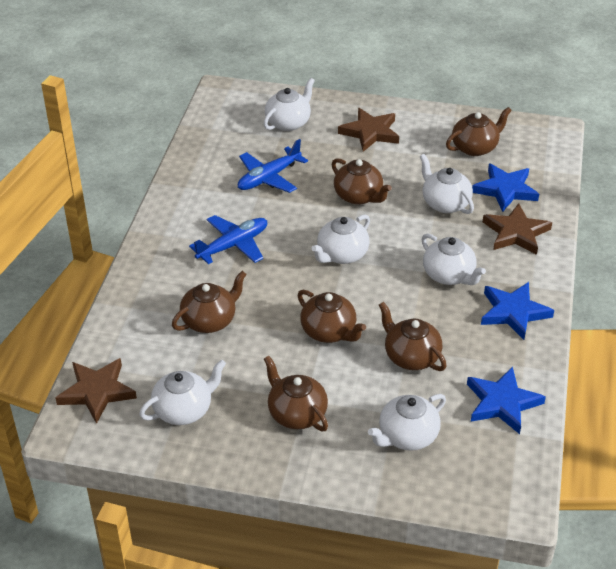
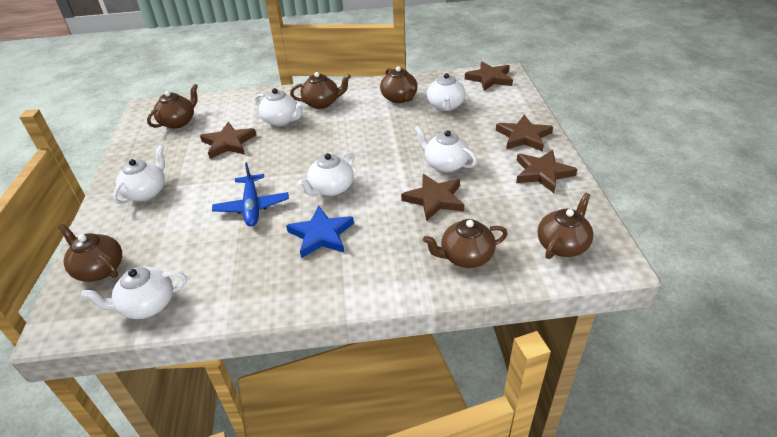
blue plane: [189,215,267,264] [238,139,308,193] = 2 -> [212,162,289,227] = 1
blue star: [467,366,546,434] [472,163,539,212] [481,282,554,340] = 3 -> [286,206,354,258] = 1
brown star: [55,358,137,424] [338,108,399,152] [483,203,552,255] = 3 -> [200,122,256,159] [401,174,464,221] [465,62,513,91] [496,115,553,152] [516,150,577,193] = 5

